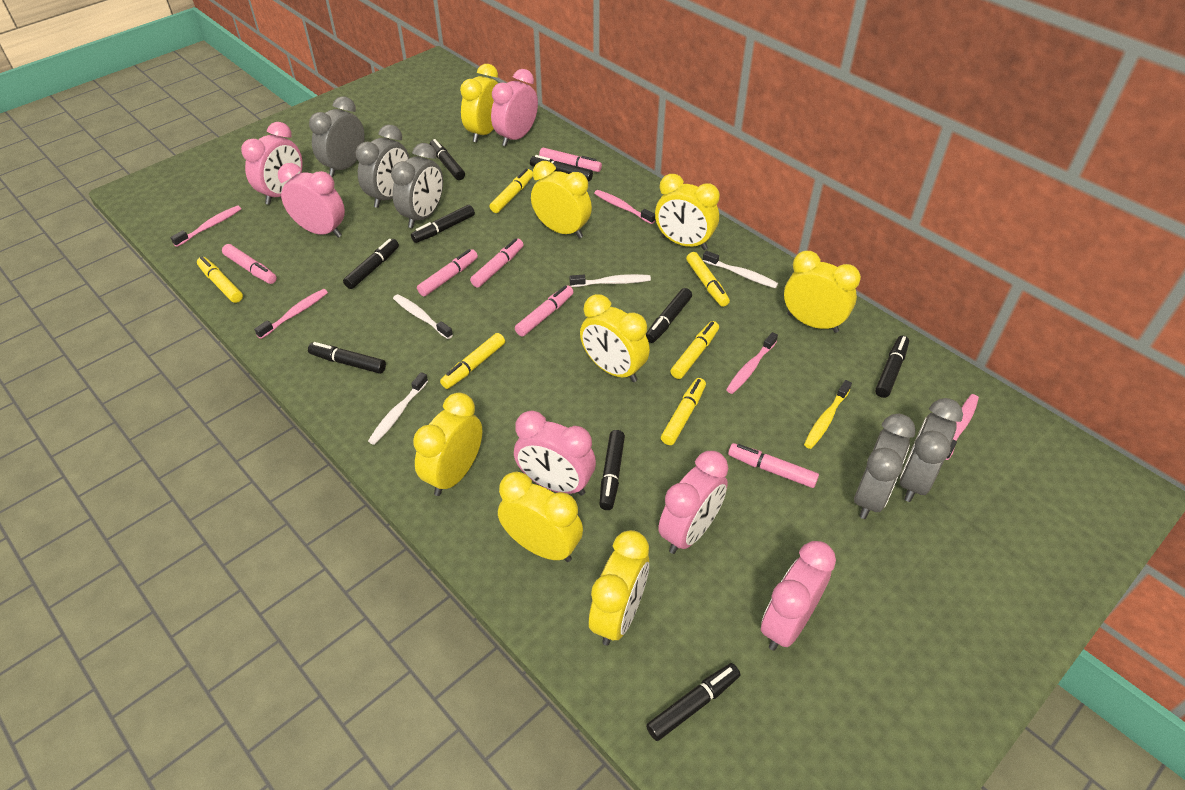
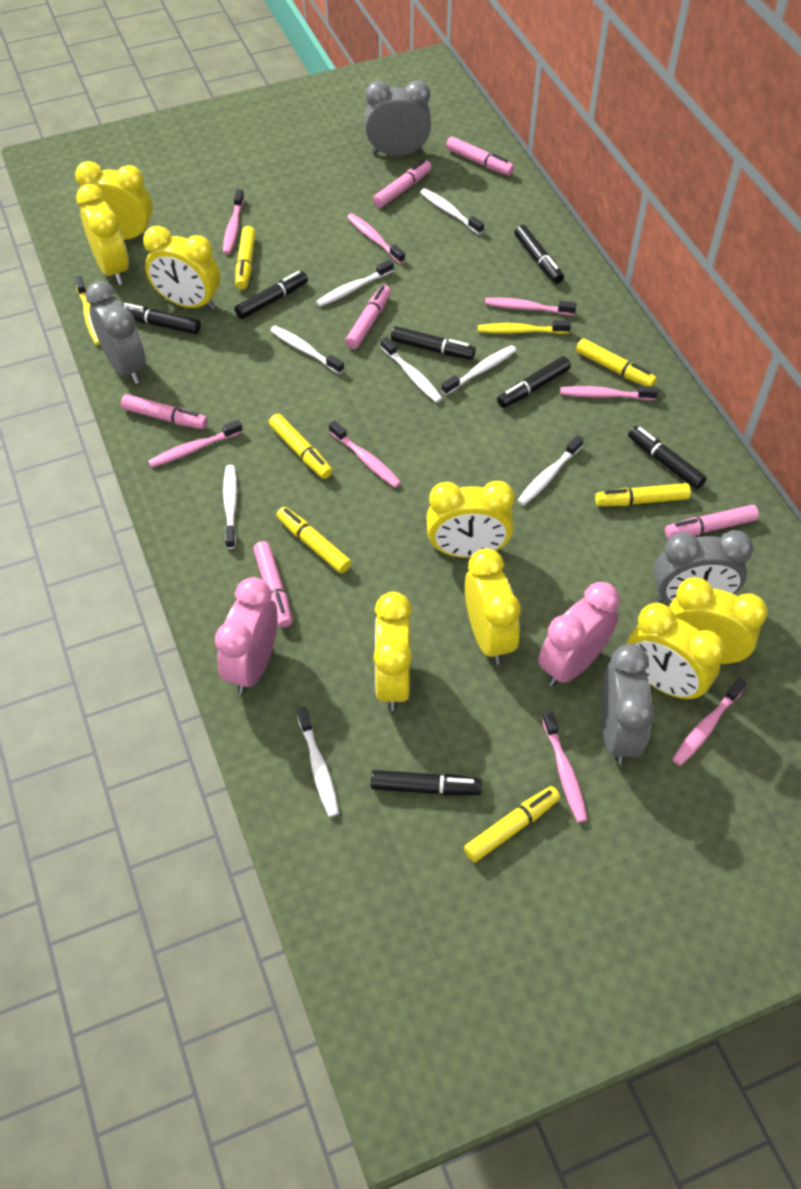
black marker: [308,342,386,374] [343,239,399,289] [411,205,475,243] [430,139,465,180] [530,155,593,181] [599,430,625,510] [646,288,692,343] [646,663,740,741] [875,336,909,398] = 9 -> [123,303,201,334] [234,271,308,319] [371,770,482,795] [391,326,476,359] [497,356,571,408] [514,225,564,284] [628,426,707,489] = 7
grey clock: [309,96,365,177] [356,125,409,208] [391,143,443,228] [854,414,916,519] [900,398,963,502] = 5 -> [85,281,146,384] [365,80,431,156] [602,644,655,765] [654,530,753,604] = 4
pink clock: [241,122,303,205] [278,163,345,238] [491,69,538,146] [514,411,596,496] [658,451,728,554] [761,541,836,651] = 6 -> [215,577,278,694] [538,582,620,686] = 2
pink toothbrush: [170,206,241,247] [254,289,328,339] [594,190,655,224] [726,332,778,394] [946,394,979,460] = 5 -> [148,420,243,467] [223,189,244,254] [329,421,401,488] [347,214,405,264] [485,298,577,315] [542,710,588,823] [560,386,658,400] [672,678,746,766] = 8
white toothbrush: [368,372,428,445] [393,294,453,339] [569,274,651,287] [703,251,778,288] = 4 -> [223,465,237,549] [270,326,344,374] [297,707,339,817] [316,259,394,307] [381,337,443,403] [420,189,484,235] [441,345,517,395] [517,435,584,506] = 8
yellow toothbrush: [804,380,852,449] = 1 -> [74,276,100,345] [478,320,571,334] = 2

